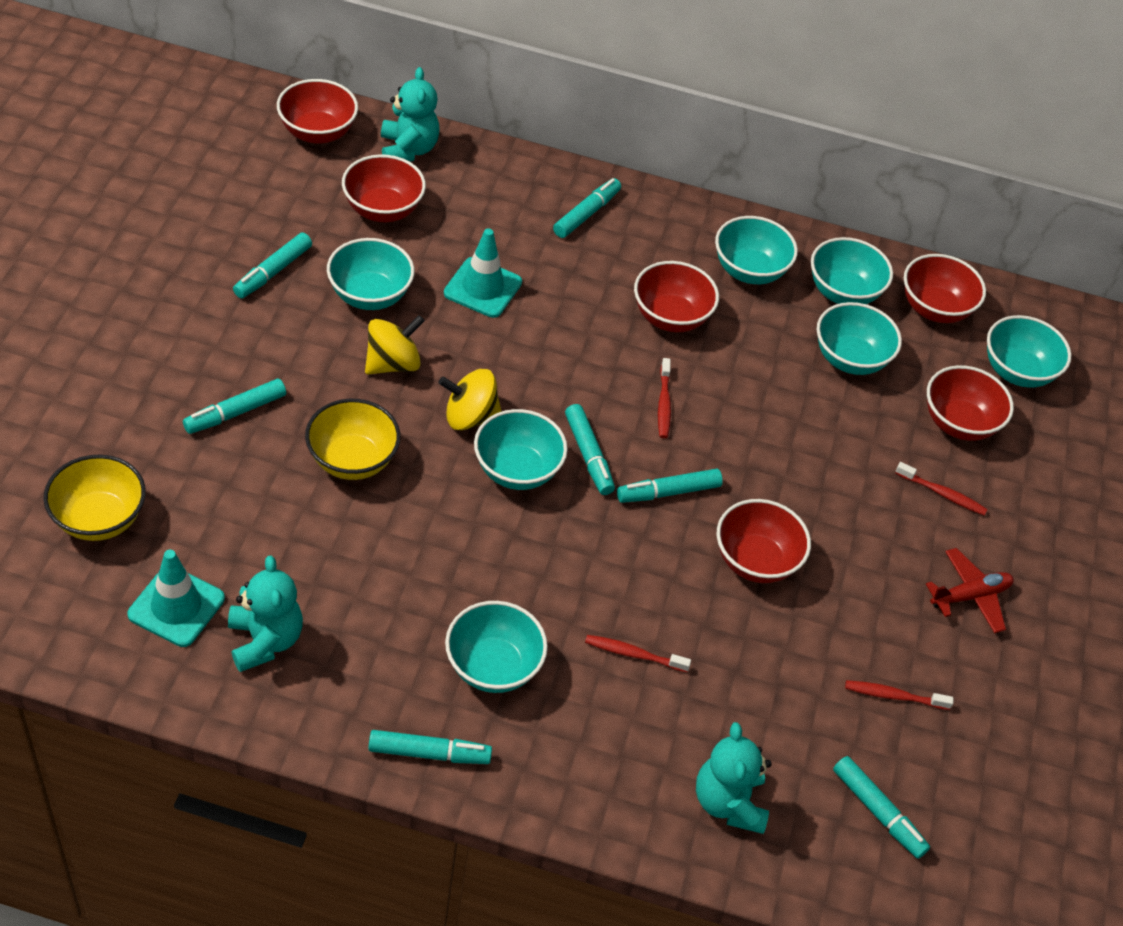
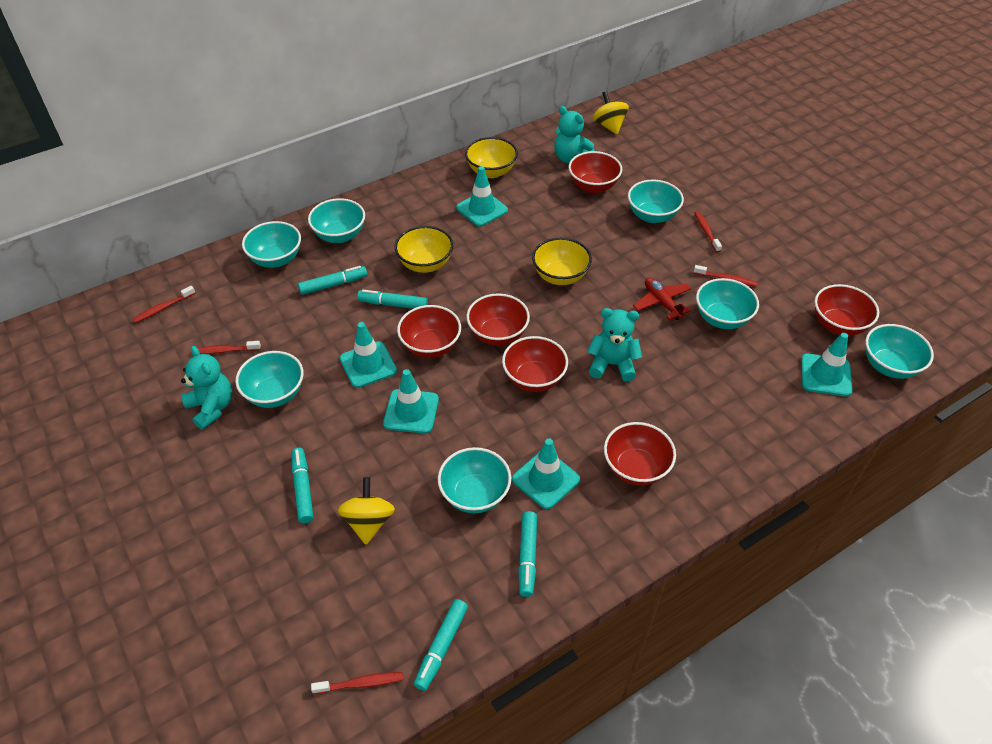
red toothbrush: [585,635,691,672] [658,358,671,438] [845,680,954,710] [895,462,987,515] = 4 -> [133,286,195,323] [191,341,261,354] [311,672,403,694] [694,211,722,252] [694,265,758,287] = 5
turquoise marker: [183,378,286,434] [233,233,312,298] [368,730,492,764] [553,178,621,238] [565,404,615,495] [617,469,723,503] [833,756,930,859] = 7 -> [292,448,314,523] [298,266,367,295] [357,290,428,309] [414,599,468,691] [518,511,537,597] = 5
turquoise traffic cone: [127,550,225,647] [444,228,522,318] = 2 -> [340,322,397,388] [383,369,439,434] [456,166,508,227] [512,438,580,509] [801,333,852,397] = 5
yellow bowl: [43,455,146,541] [305,399,400,480] = 2 -> [395,226,453,273] [465,137,518,178] [532,238,592,285] = 3

